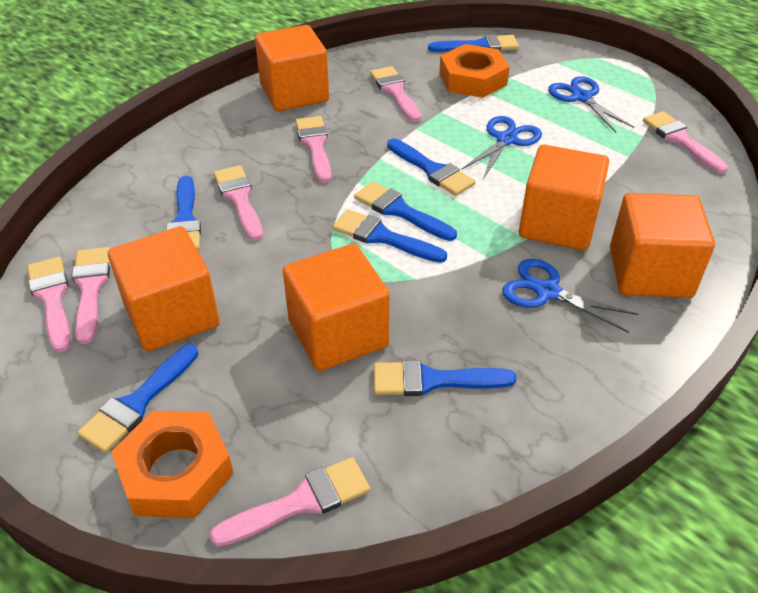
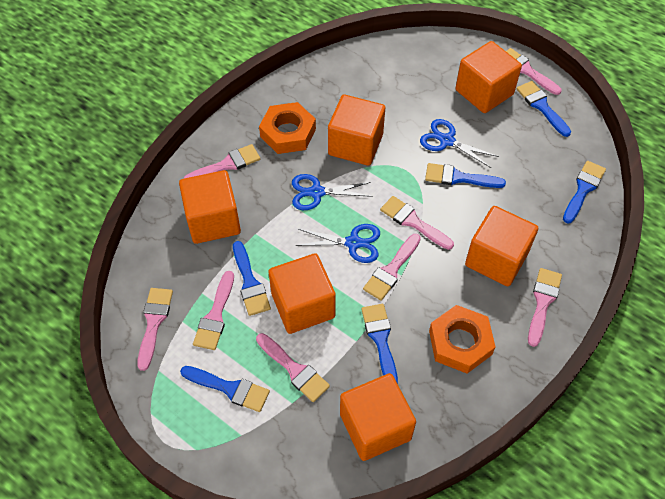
blue brush: [77,344,198,453] [167,175,201,251] [333,209,447,263] [354,181,457,241] [374,360,517,396] [387,138,476,196] [428,34,519,52] = 7 -> [180,366,270,412] [233,241,271,316] [361,304,398,384] [425,163,506,188] [517,81,571,137] [563,161,606,224] = 6
orange cube: [108,226,220,351] [255,25,329,111] [283,244,390,371] [519,144,609,250] [610,193,715,298] = 5 -> [179,170,241,244] [268,253,336,334] [328,95,385,166] [340,373,416,461] [456,41,522,113] [465,206,538,286] = 6
pink brush: [27,257,71,352] [72,247,110,344] [209,457,370,547] [214,165,263,241] [295,116,332,183] [370,66,421,122] [643,111,728,174] = 7 -> [137,288,173,371] [184,144,260,178] [193,271,234,350] [256,333,330,402] [363,234,421,301] [380,196,454,250] [506,48,561,95] [528,268,562,347] = 8

